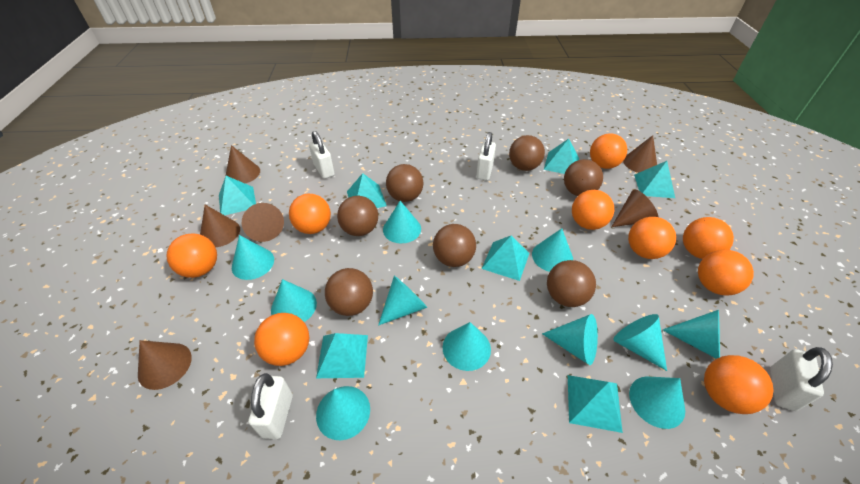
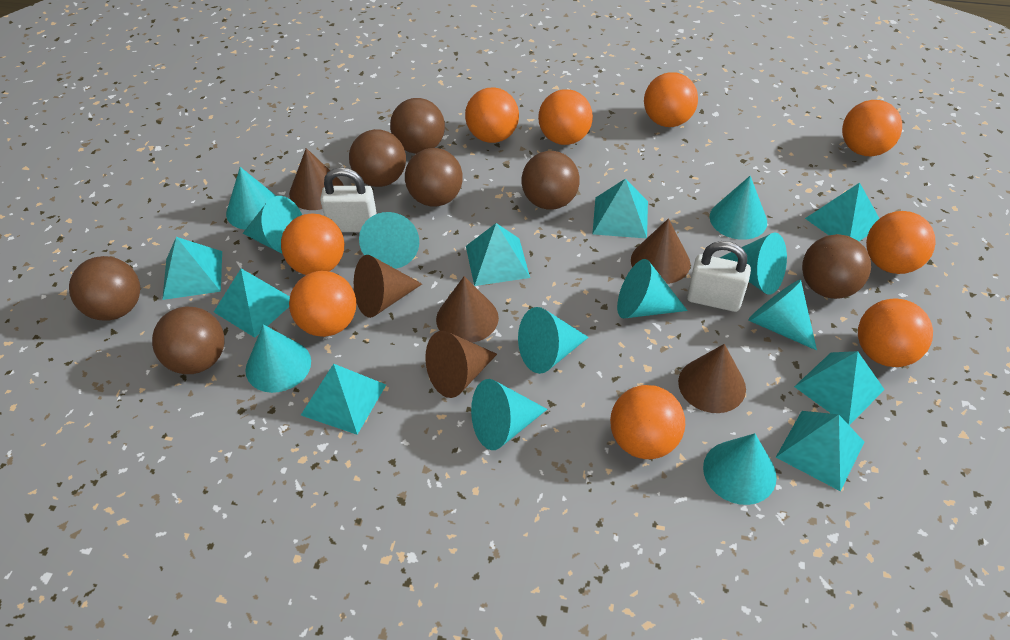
turquoise pyramid: [219,176,256,215] [316,333,368,378] [347,173,387,208] [482,236,529,281] [544,139,579,174] [568,375,623,433] [634,161,675,198] = 7 -> [162,237,222,300] [214,269,290,338] [301,364,386,435] [466,223,530,286] [592,178,648,238] [776,411,865,491] [794,351,885,425] [805,182,880,241] = 8
white padlock: [248,373,293,439] [309,131,335,179] [476,132,496,180] [770,347,833,411] = 4 -> [320,167,377,232] [687,241,751,312] = 2

